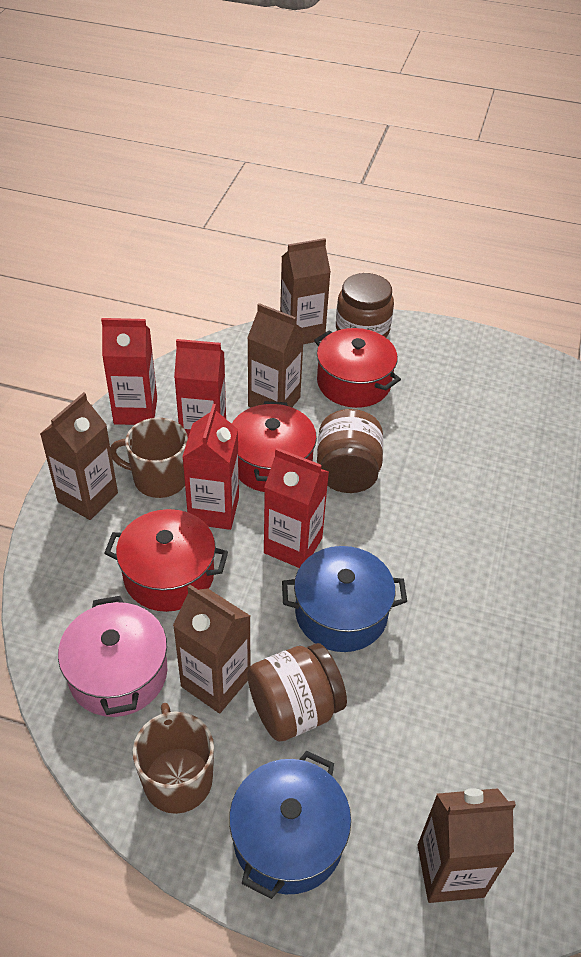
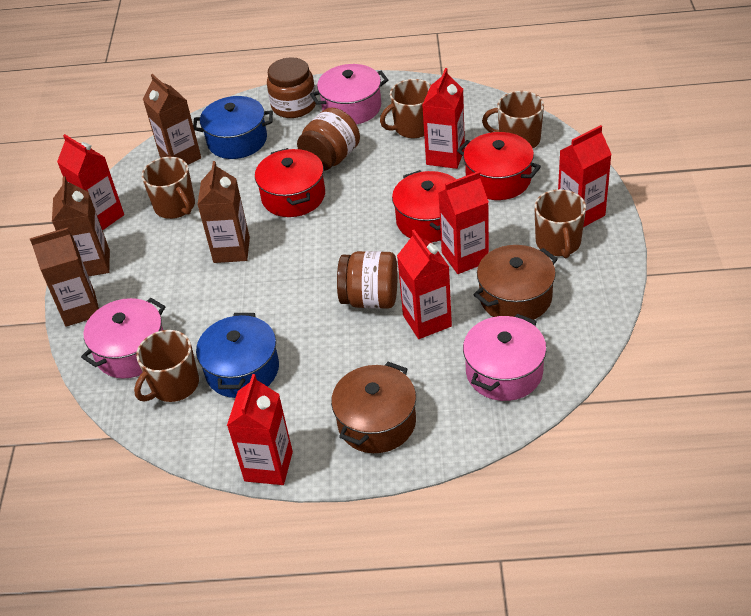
brown carton: [40,392,118,520] [173,585,251,713] [247,303,304,407] [280,238,331,344] [417,788,516,903] = 5 -> [30,227,99,327] [52,176,110,276] [143,74,201,165] [197,161,250,263] = 4
brown mug: [110,418,188,498] [133,703,214,814] = 2 -> [134,330,199,402] [142,157,195,219] [380,79,431,138] [482,91,544,148] [534,189,586,258] = 5
brown pot: none = 0 -> [331,362,416,453] [473,245,558,320] = 2
pink pot: [58,596,167,717] = 1 -> [81,298,165,378] [310,64,389,125] [463,314,547,401] = 3
red carton: [101,318,157,425] [174,339,226,437] [182,404,239,530] [264,448,329,568] = 4 -> [57,134,124,230] [227,374,293,485] [397,230,452,339] [422,68,465,169] [439,171,489,274] [558,125,612,227] = 6

